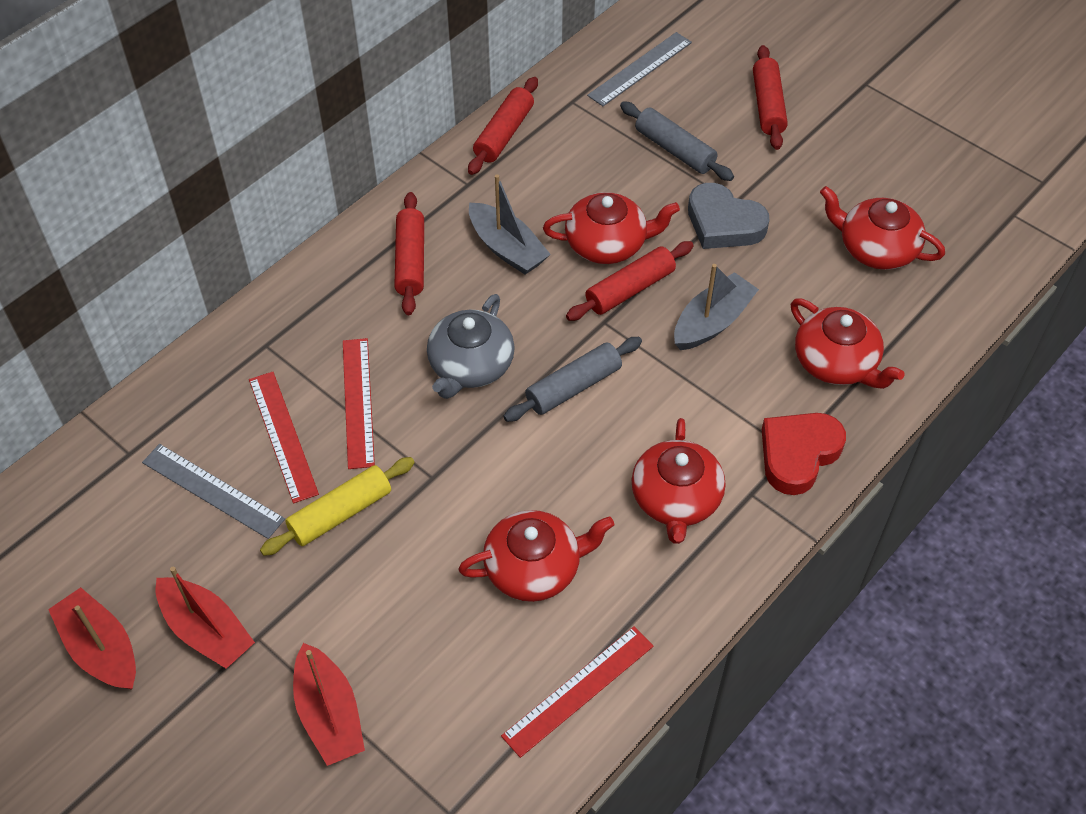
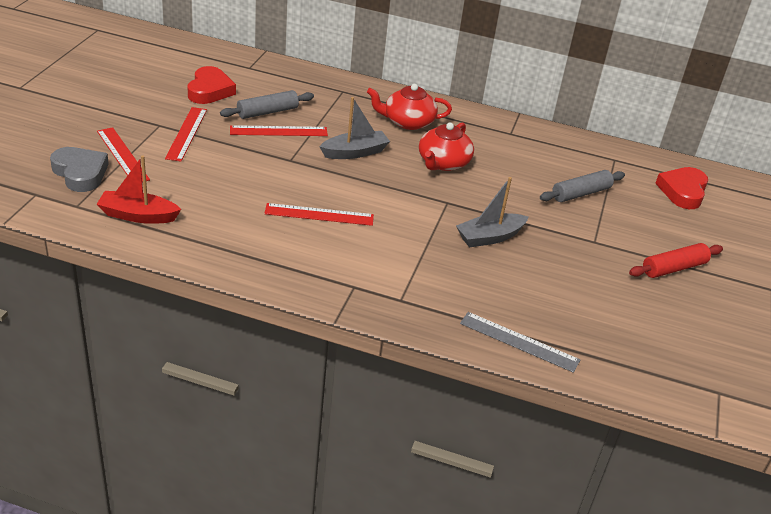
grey ruler: [142,444,285,539] [587,32,692,106] = 2 -> [460,312,580,373] = 1
grey teapot: [427,294,515,399] = 1 -> none = 0
red boat: [48,588,136,690] [156,567,255,669] [293,643,365,766] = 3 -> [97,155,181,224] = 1
red heart: [762,413,846,495] = 1 -> [188,66,236,104] [655,167,708,209] = 2
red rolling pin: [394,192,424,315] [468,77,538,175] [566,241,694,321] [753,45,788,150] = 4 -> [629,243,723,278] = 1
red ruler: [249,372,319,503] [343,338,375,469] [501,626,653,758] = 3 -> [97,127,150,182] [165,107,207,162] [230,125,328,136] [264,203,374,226] = 4
red teapot: [458,510,614,602] [543,192,680,264] [631,418,725,544] [791,298,904,389] [820,186,945,270] = 5 -> [367,84,452,130] [419,123,474,171] = 2
yellow rolling pin: [260,457,415,556] = 1 -> none = 0

